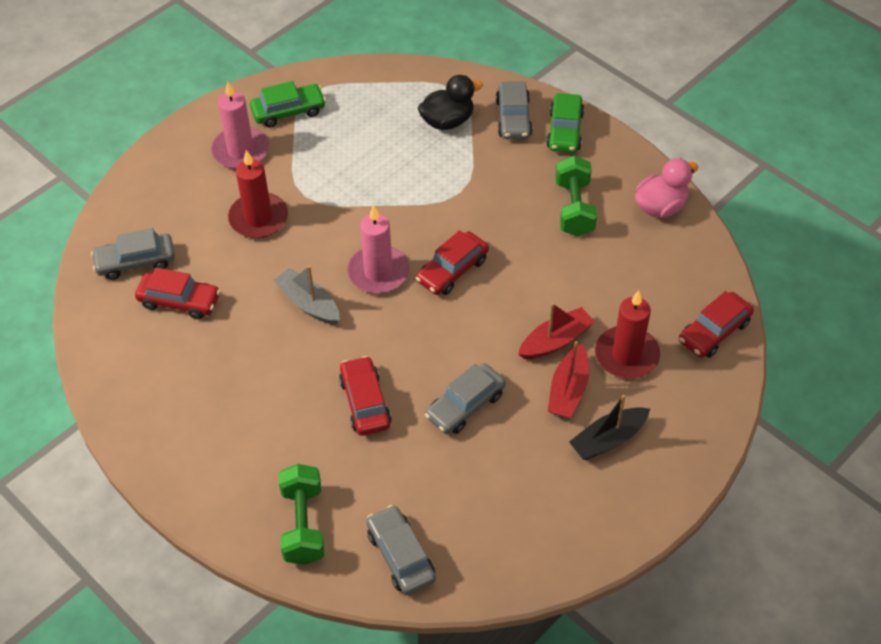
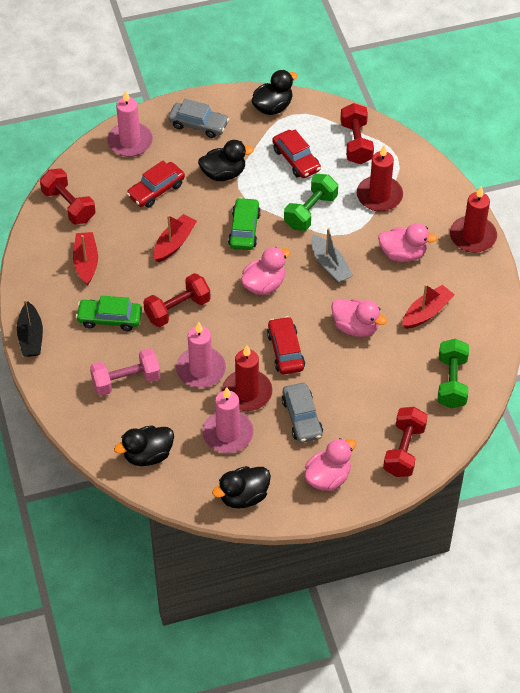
black duck: [418,75,483,130] = 1 -> [114,425,174,466] [198,140,254,181] [212,466,271,509] [252,70,298,115] = 4
grey car: [91,228,175,280] [366,505,436,595] [425,363,506,434] [496,81,533,139] = 4 -> [168,99,229,138] [282,383,323,443] = 2
pink candle: [211,81,269,169] [347,205,409,294] = 2 -> [107,90,153,157] [176,322,226,388] [202,387,254,453] = 3
pink duck: [635,158,698,218] = 1 -> [241,247,291,295] [304,438,356,491] [331,299,387,337] [378,223,438,262] = 4
pink dumbbell: none = 0 -> [90,348,161,396] = 1
red boat: [518,303,595,359] [548,341,589,418] = 2 -> [73,232,98,285] [153,214,197,262] [402,284,455,329] = 3
red candle: [228,150,288,238] [595,290,660,379] = 2 -> [222,345,272,411] [357,145,403,212] [450,186,497,253] = 3
red car: [135,267,221,319] [339,356,392,436] [416,230,489,295] [679,291,754,358] = 4 -> [127,161,185,208] [267,316,305,375] [272,130,321,178] = 3
red dumbbell: none = 0 -> [40,168,96,225] [143,273,211,327] [340,103,374,164] [383,407,428,477] = 4

